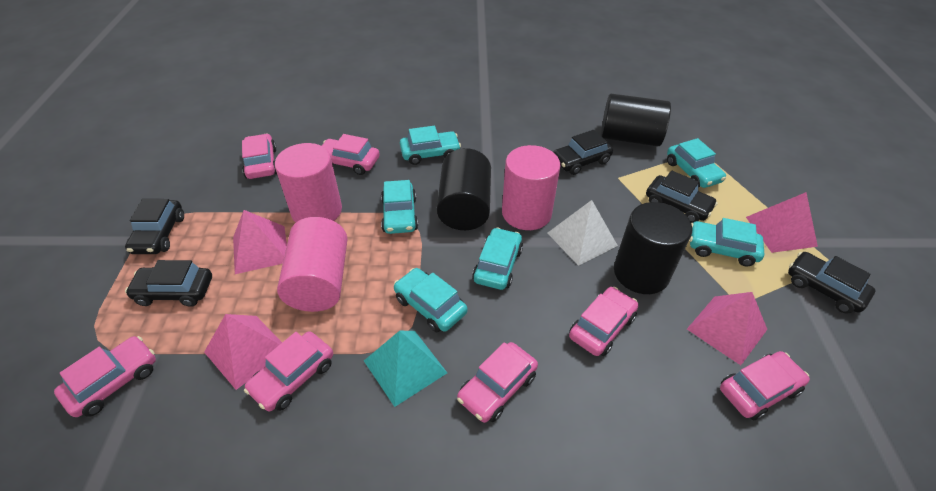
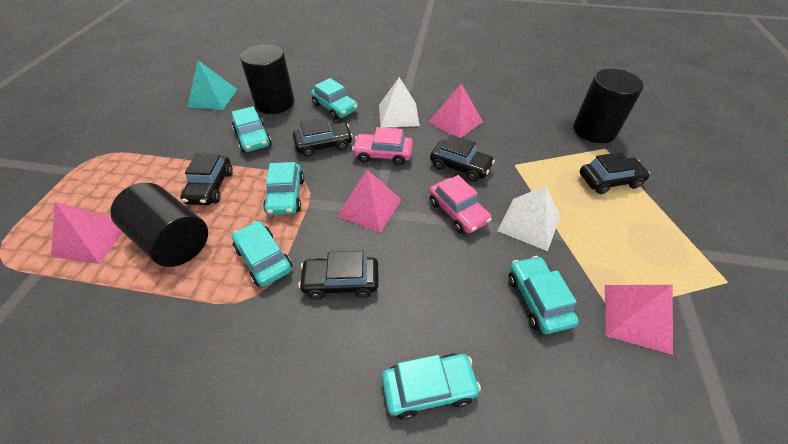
pink car: [54,336,156,417] [242,134,277,179] [244,331,333,412] [322,134,380,175] [457,342,538,423] [569,287,638,356] [720,351,810,421] = 7 -> [352,127,413,165] [429,175,492,233] = 2
pink cylinder: [275,143,342,223] [277,217,348,312] [502,145,561,230] = 3 -> none = 0
white pyramid: [548,200,618,266] = 1 -> [379,77,420,128] [498,186,561,251] = 2

